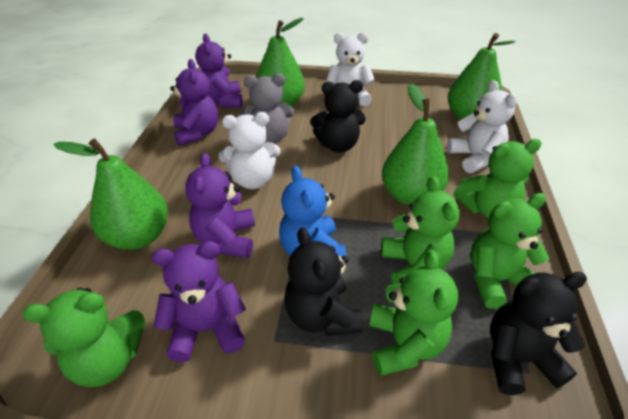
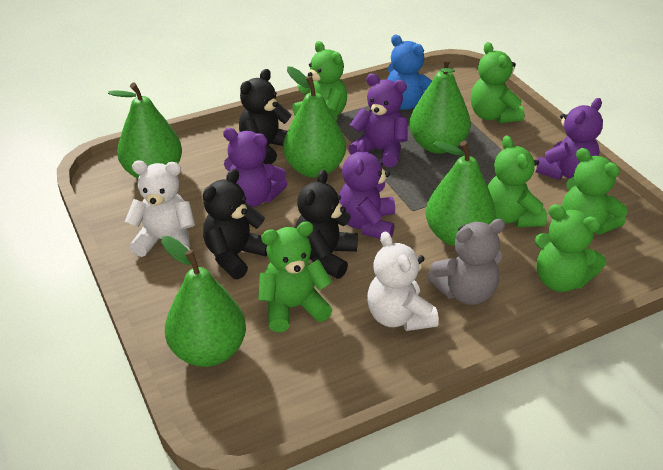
green pear: [54,139,168,250] [256,18,305,106] [382,83,449,205] [448,33,516,120] = 4 -> [108,82,182,179] [161,236,246,367] [283,67,346,178] [409,57,471,154] [426,141,496,246] = 5
green teddy bear: [22,288,146,387] [369,250,458,376] [381,176,460,284] [454,139,542,218] [471,193,549,308] = 5 -> [258,222,332,332] [292,41,347,121] [471,42,524,123] [488,135,547,227] [535,204,607,292] [562,148,628,234] = 6
white teddy bear: [219,112,281,189] [326,32,375,107] [447,80,517,173] = 3 -> [125,160,195,257] [367,232,439,331] = 2

